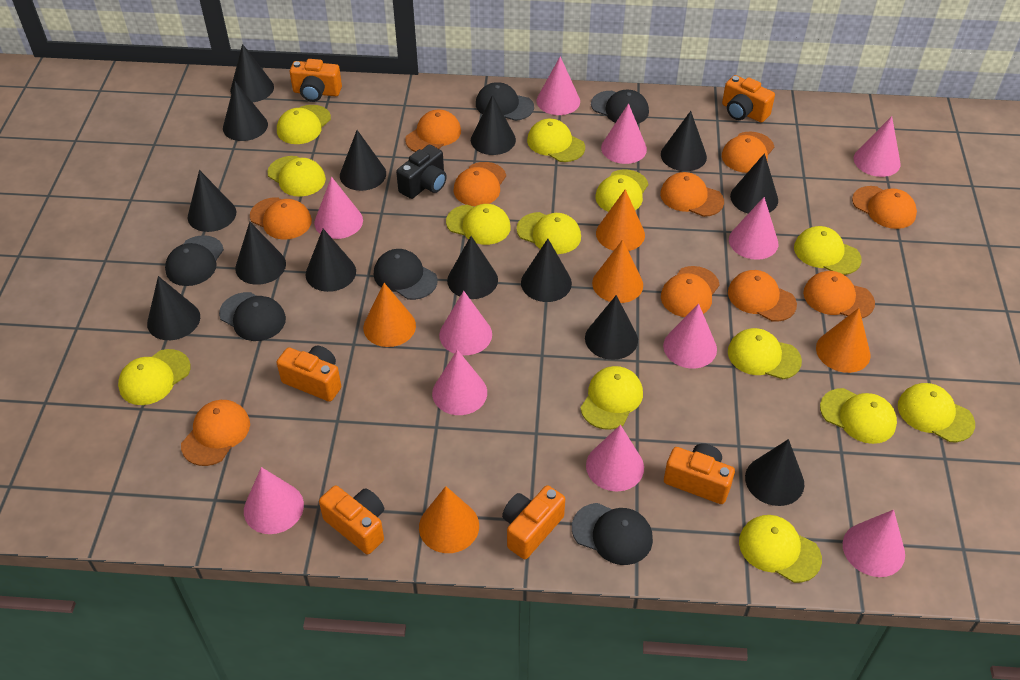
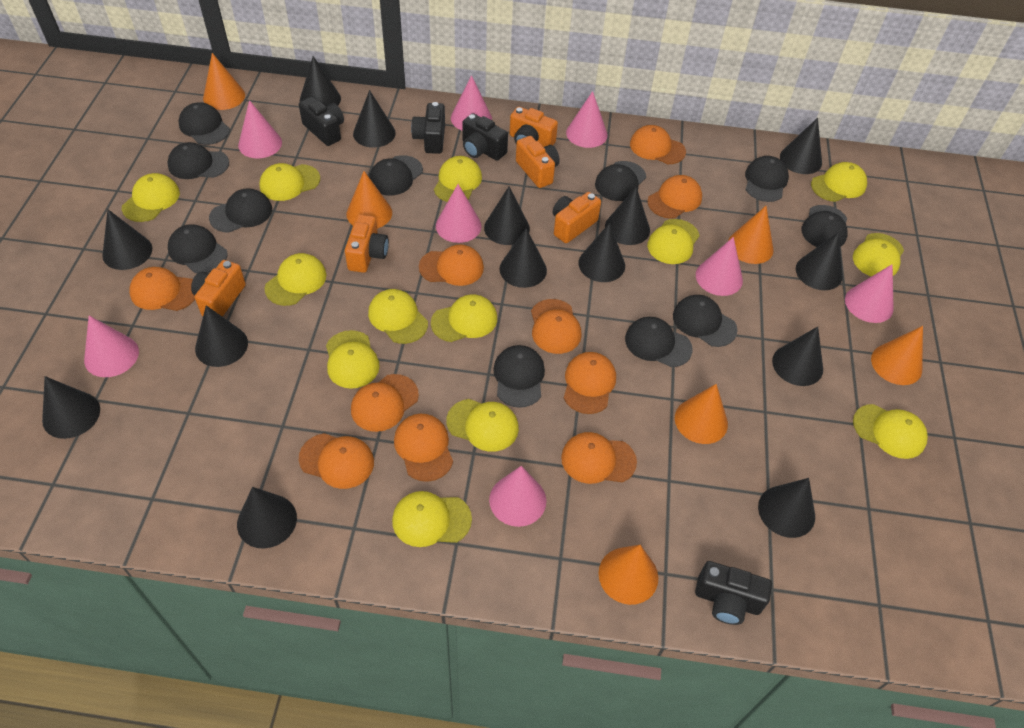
black camera: [396,145,447,199] = 1 -> [299,97,344,146] [411,102,445,154] [462,113,508,160] [695,561,772,625] = 4
black cap: [165,235,224,286] [219,292,286,341] [374,249,438,300] [476,82,534,121] [572,503,653,565] [591,90,649,124] = 6 -> [167,142,229,179] [168,224,228,273] [178,102,230,145] [209,188,272,233] [369,155,423,196] [493,345,545,408] [595,161,646,201] [625,317,693,367] [673,295,737,347] [745,156,789,202] [801,205,848,247] = 11
orange camera: [277,346,341,402] [290,59,342,102] [319,485,384,555] [502,485,565,559] [664,443,735,504] [722,75,775,123] = 6 -> [191,260,246,317] [345,214,389,273] [509,106,558,147] [516,136,560,188] [553,192,601,243] = 5
orange cone: [363,283,416,347] [419,486,479,553] [592,239,643,303] [596,189,645,251] [816,308,871,373] = 5 -> [203,53,245,110] [347,171,392,229] [598,545,658,605] [675,384,728,444] [728,206,774,264] [871,326,923,385] = 6
pink cone: [244,467,304,534] [314,177,363,239] [432,350,487,415] [439,291,492,355] [537,56,580,115] [586,425,644,492] [601,103,647,164] [663,304,717,369] [729,197,778,260] [843,510,905,577] [854,116,901,177] = 11 -> [84,316,139,377] [238,100,282,158] [436,184,482,243] [451,75,492,130] [489,466,546,527] [566,91,608,148] [696,237,743,296] [845,264,894,323] = 8

